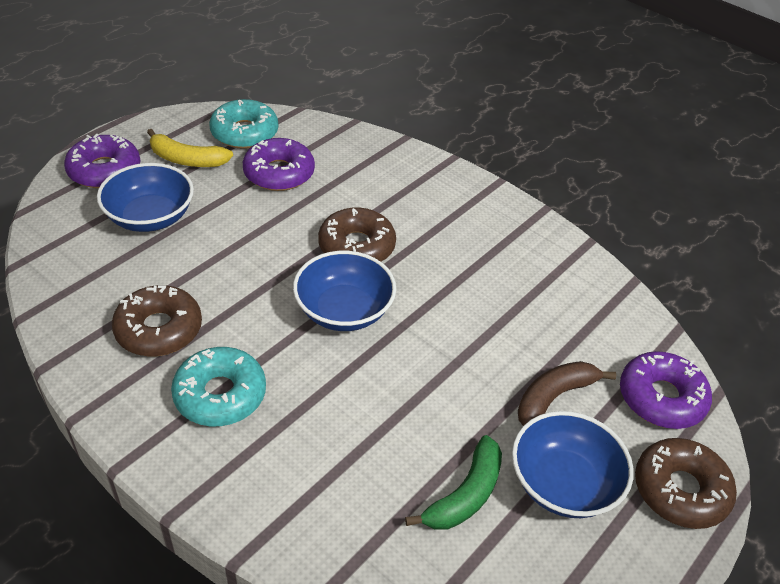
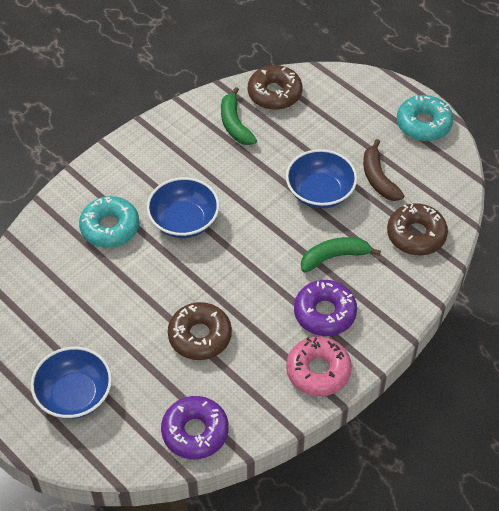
green banana: [405,435,502,530] = 1 -> [221,87,257,145] [301,237,381,272] = 2
pink donut: none = 0 -> [286,336,352,396] = 1
purple donut: [64,134,140,188] [243,138,315,191] [620,351,712,429] = 3 -> [161,396,229,459] [294,280,357,336] = 2
yellow banana: [147,129,233,167] = 1 -> none = 0

